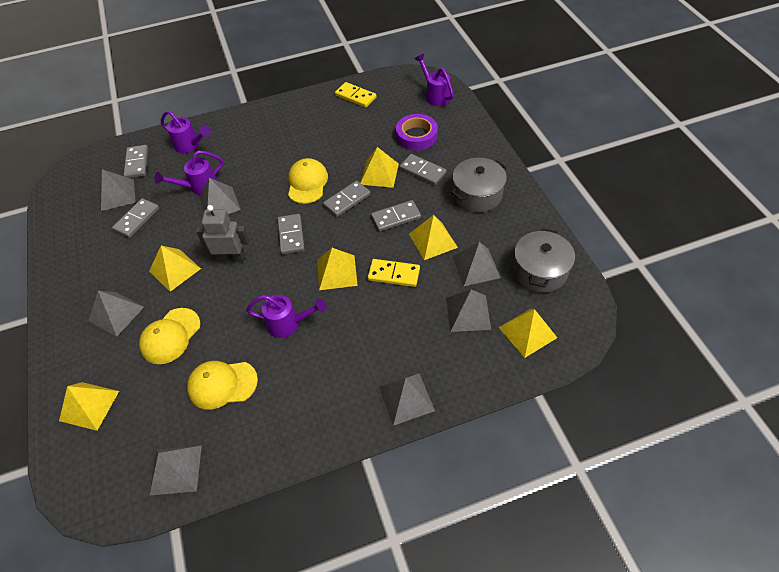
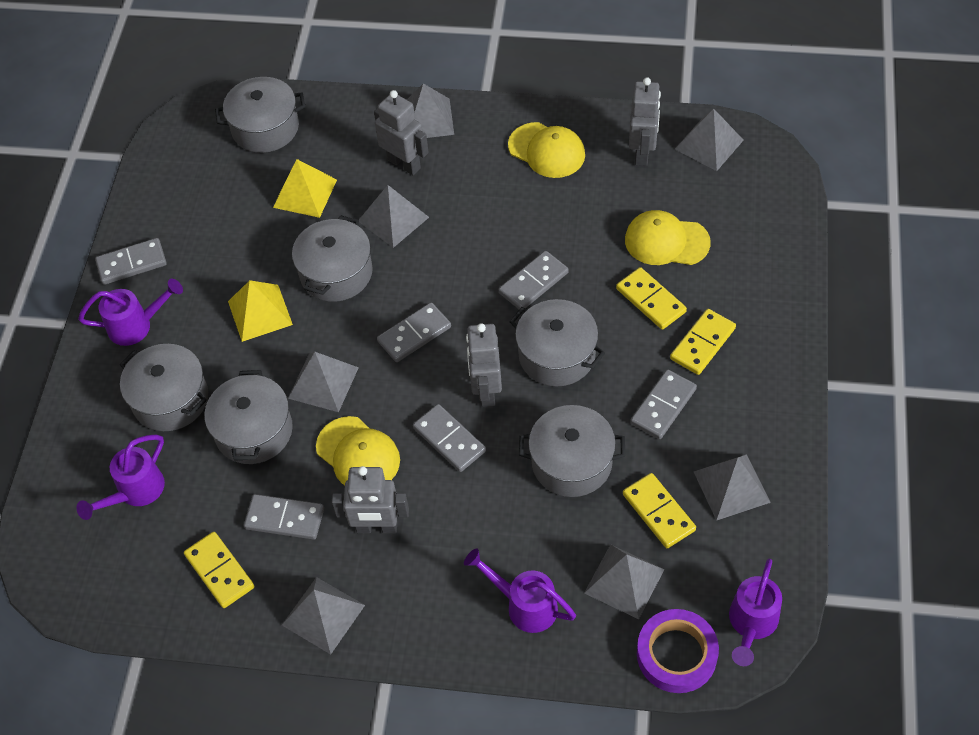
grey pot: [451,158,507,212] [513,229,575,292] = 2 -> [120,344,208,431] [204,370,293,464] [215,77,305,153] [292,215,373,302] [510,299,605,386] [519,405,625,497] = 6
grey robot: [196,205,249,263] = 1 -> [331,466,409,533] [374,90,429,175] [466,323,502,407] [629,77,661,166] = 4
yellow domino: [335,82,377,108] [368,259,420,287] = 2 -> [184,532,254,608] [616,267,687,330] [623,473,696,548] [670,309,736,375] = 4
yellow pyramid: [59,382,119,431] [149,245,201,292] [317,248,358,290] [360,147,399,188] [409,215,458,260] [499,309,557,358] = 6 -> [228,280,293,342] [273,159,337,218] = 2

